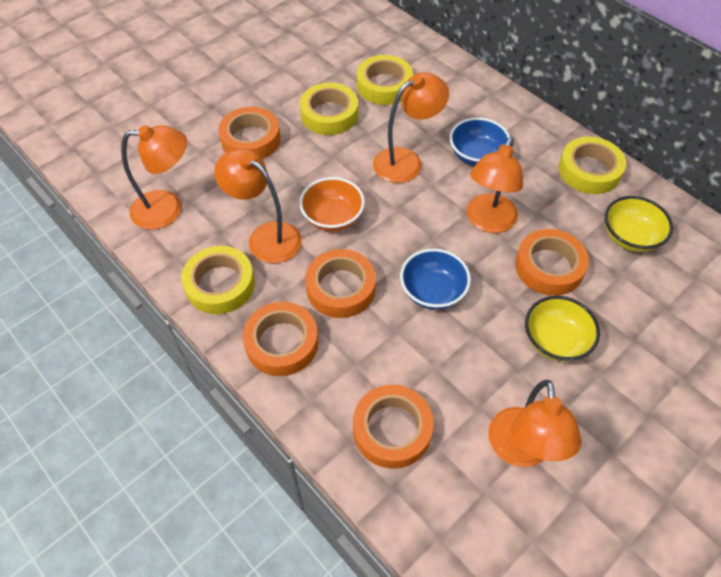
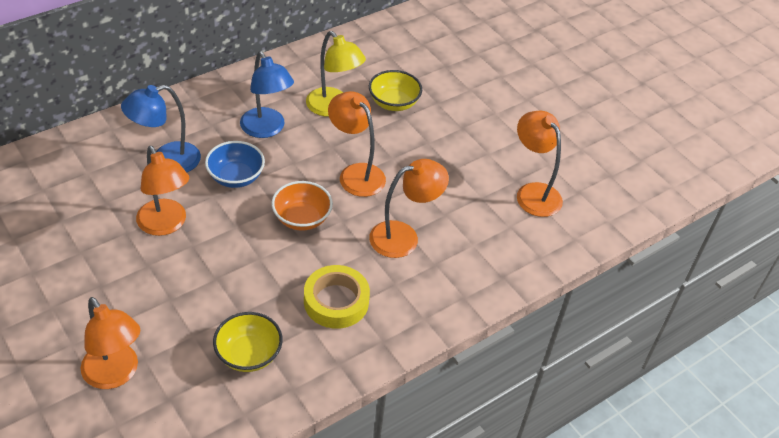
blue bowl: [400,249,471,310] [449,118,510,166] = 2 -> [205,141,265,188] = 1
blue lamp: none = 0 -> [121,85,201,172] [240,52,294,138] = 2
orange tape: [218,107,281,159] [243,302,318,376] [305,249,376,318] [353,385,434,469] [515,229,589,296] = 5 -> none = 0
yellow lamp: none = 0 -> [306,31,366,116] = 1
yellow tape: [181,246,255,314] [300,83,358,135] [357,55,413,105] [559,137,626,194] = 4 -> [304,265,370,329] = 1

